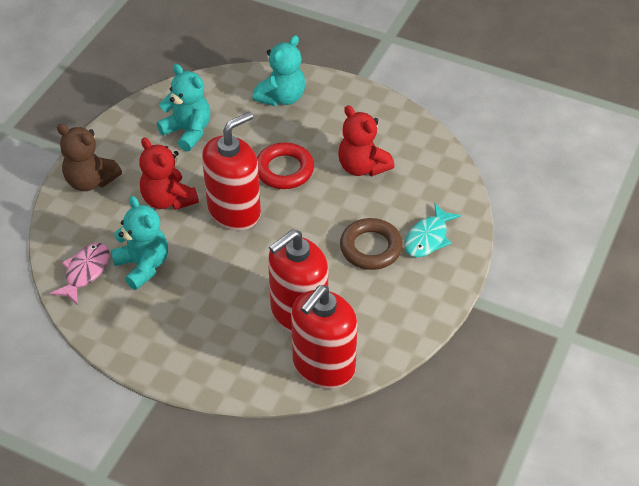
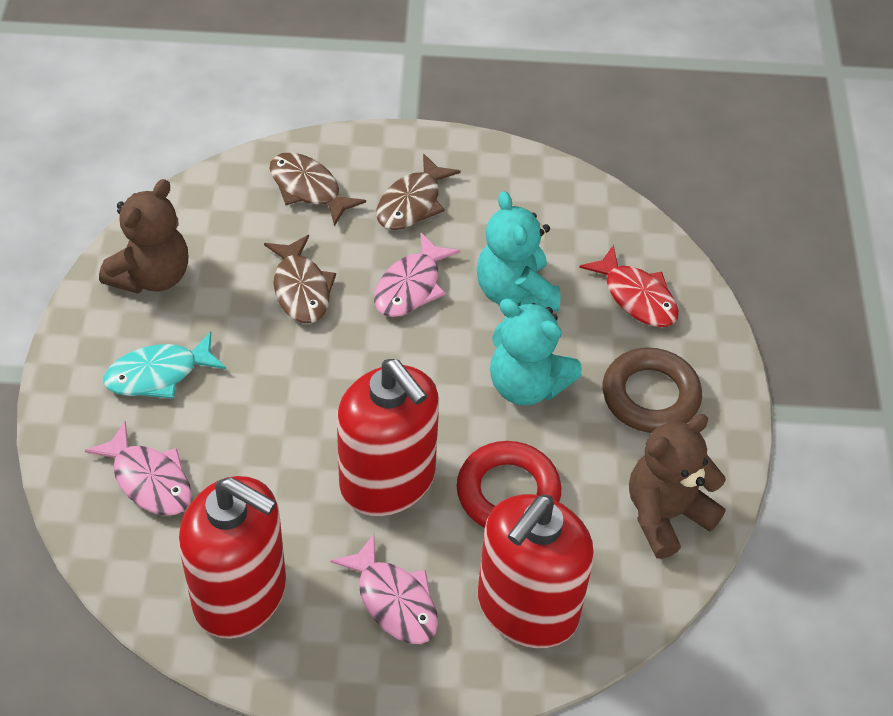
brown fish: none = 0 -> [264,235,336,323] [269,152,366,227] [376,153,461,230] = 3
brown teddy bear: [57,124,122,191] = 1 -> [99,179,188,294] [629,414,726,559] = 2
pink fish: [50,243,109,305] = 1 -> [85,421,192,515] [331,534,438,644] [374,233,460,317] = 3
red fish: none = 0 -> [579,245,679,327] = 1
red teddy bear: [139,137,199,210] [338,105,394,176] = 2 -> none = 0
turquoise teddy bear: [111,196,168,290] [157,64,210,151] [252,35,306,106] = 3 -> [477,191,560,311] [490,299,582,406] = 2

